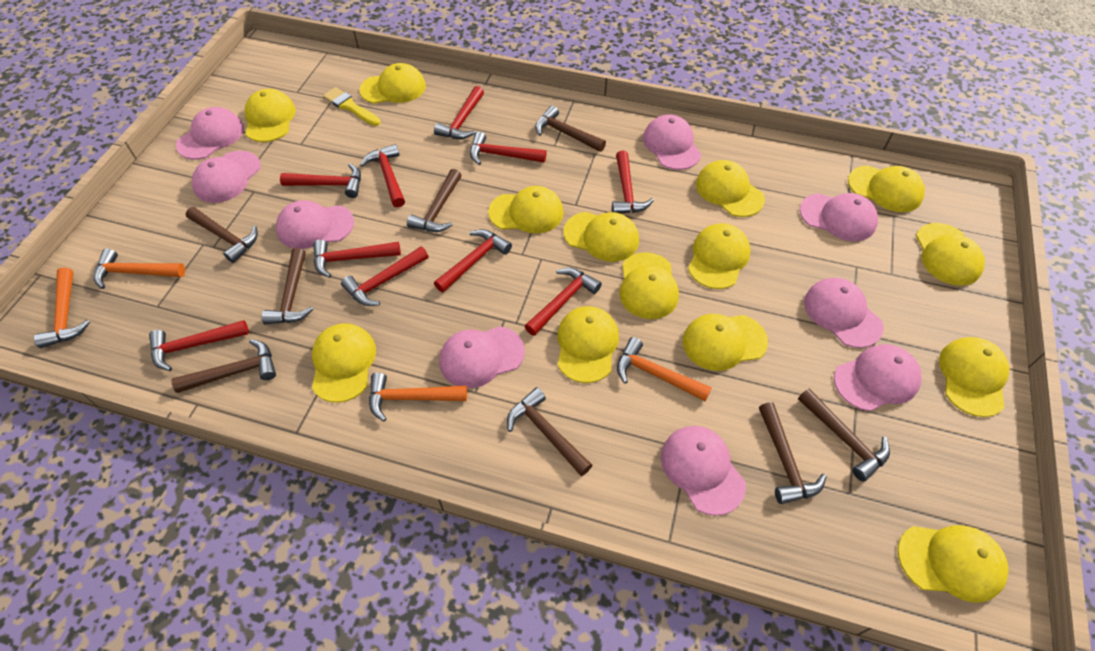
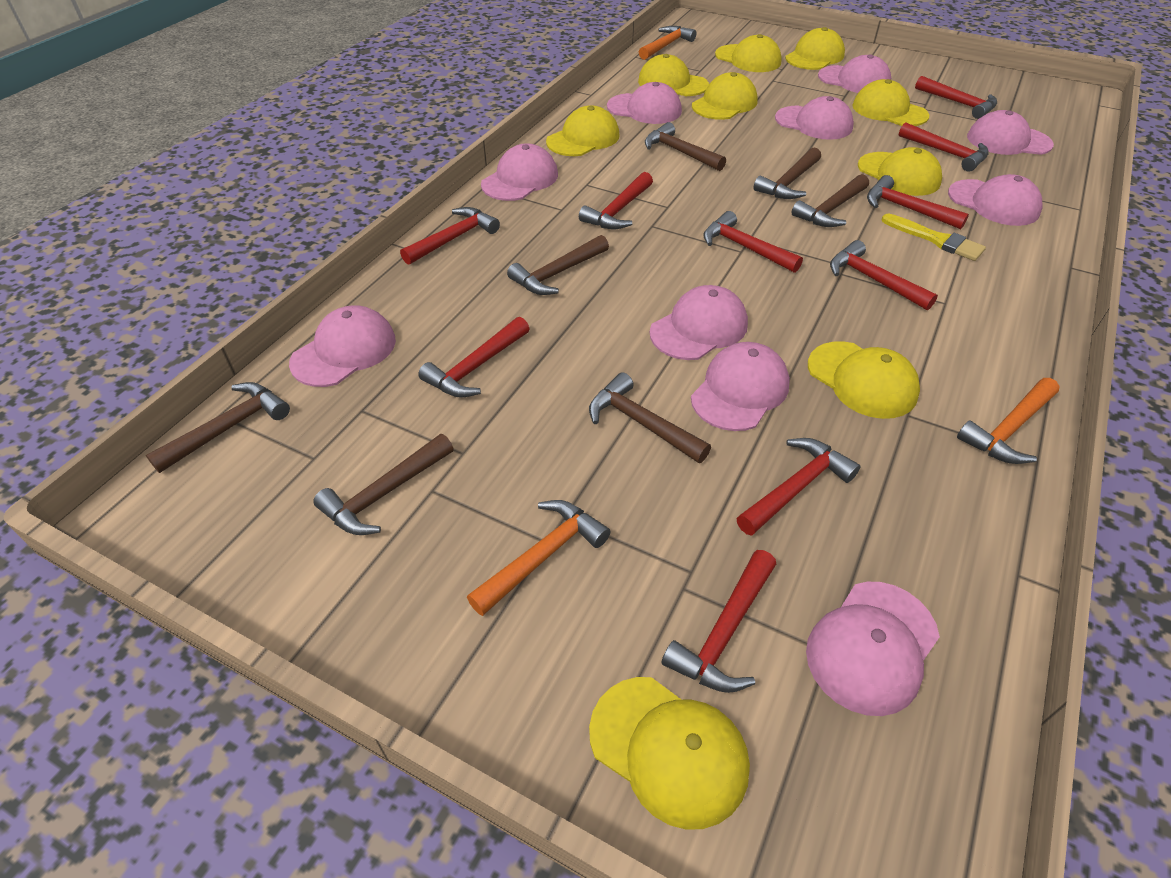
brown hammer: [171,339,276,393] [186,207,258,263] [262,248,313,325] [407,169,461,232] [507,387,592,476] [535,106,606,152] [759,402,827,504] [798,388,890,482] = 8 -> [146,382,290,473] [313,434,454,535] [507,235,609,295] [589,372,711,463] [645,122,726,171] [753,147,821,199] [792,174,869,227] = 7
orange hammer: [34,267,90,348] [93,248,185,289] [369,373,467,422] [617,337,712,401] = 4 -> [467,500,611,616] [639,26,696,60] [957,378,1060,464] = 3
pink cap: [176,107,244,160] [192,151,261,203] [276,200,354,249] [439,326,525,388] [643,114,701,170] [661,426,746,516] [800,193,878,241] [804,278,884,348] [834,344,921,411] = 9 -> [289,305,396,387] [481,143,558,201] [607,82,682,124] [650,285,748,360] [691,342,790,431] [775,96,854,140] [806,582,940,716] [818,54,891,93] [948,174,1042,226] [967,110,1054,155] = 10
yellow cap: [245,89,296,142] [312,323,376,403] [360,63,426,104] [488,186,564,234] [558,306,619,383] [563,212,639,262] [619,252,679,319] [683,314,768,371] [688,223,751,289] [696,160,765,217] [848,165,925,212] [898,525,1009,603] [916,223,985,286] [939,337,1010,417] = 14 -> [546,105,620,156] [589,677,750,830] [638,54,709,96] [692,72,758,120] [715,34,782,72] [785,27,845,70] [808,341,920,419] [852,79,929,126] [858,147,942,196] = 9

